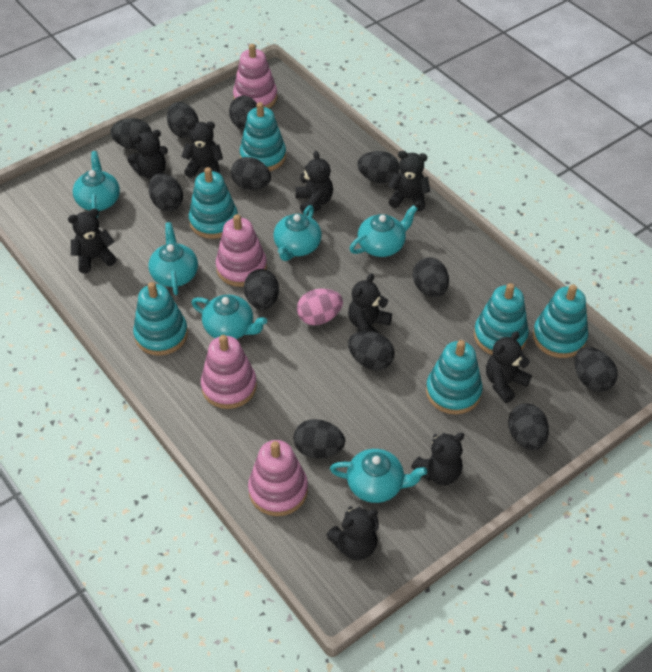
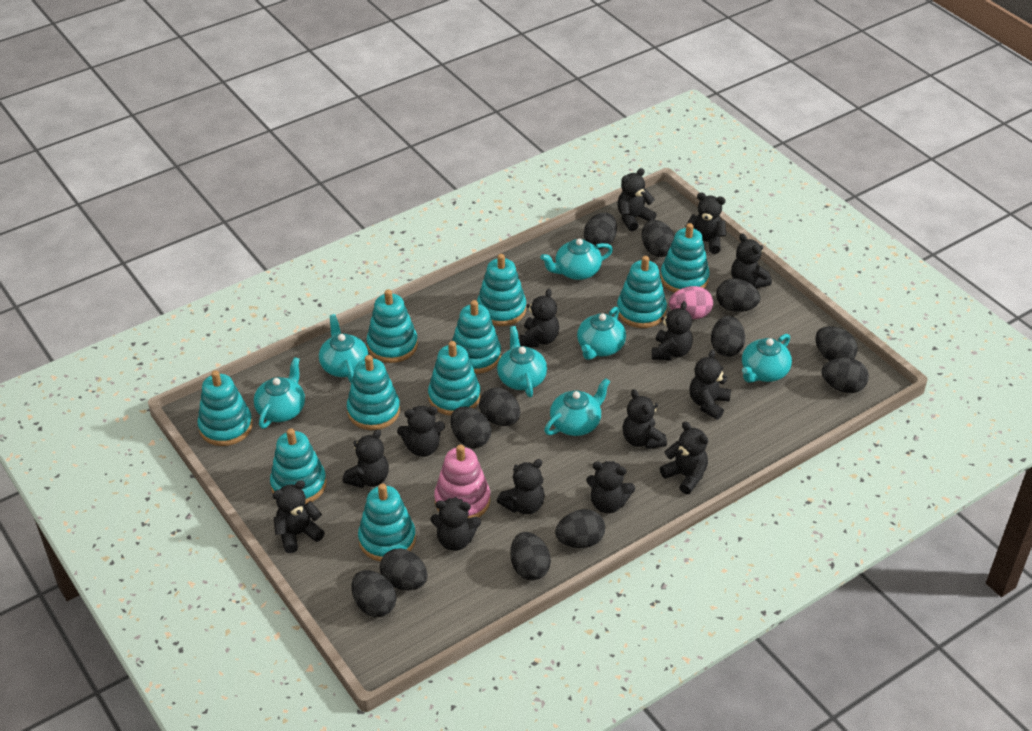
black teddy bear: [68,209,117,273] [127,130,168,179] [181,121,223,178] [295,151,333,215] [326,506,379,560] [348,273,392,334] [388,151,430,211] [411,433,464,485] [486,331,532,403] = 9 -> [272,480,325,553] [343,429,389,488] [397,406,445,457] [430,497,481,551] [497,459,545,515] [520,289,559,347] [586,461,635,513] [617,168,657,231] [623,389,667,449] [652,301,693,360] [660,422,708,494] [685,193,726,254] [689,350,731,420] [731,233,772,288] = 14
pink stacking toy: [201,335,257,409] [216,214,267,287] [233,44,277,108] [248,440,308,516] = 4 -> [434,445,490,518] = 1
turquoise stacking toy: [133,282,188,356] [189,167,238,239] [240,102,286,171] [426,340,483,415] [474,283,529,355] [533,284,588,358] = 6 -> [197,370,253,446] [270,428,327,504] [347,355,400,430] [358,484,416,562] [366,289,418,363] [428,341,481,416] [452,300,501,374] [477,254,526,326] [617,256,667,328] [660,223,710,293] = 10
turquoise teapot: [73,151,120,218] [148,222,198,295] [191,295,267,339] [273,205,322,261] [330,449,427,503] [350,205,417,257] = 6 -> [254,357,305,429] [319,314,369,383] [497,326,547,397] [541,238,613,280] [544,378,611,436] [577,306,626,360] [742,334,792,383] = 7

